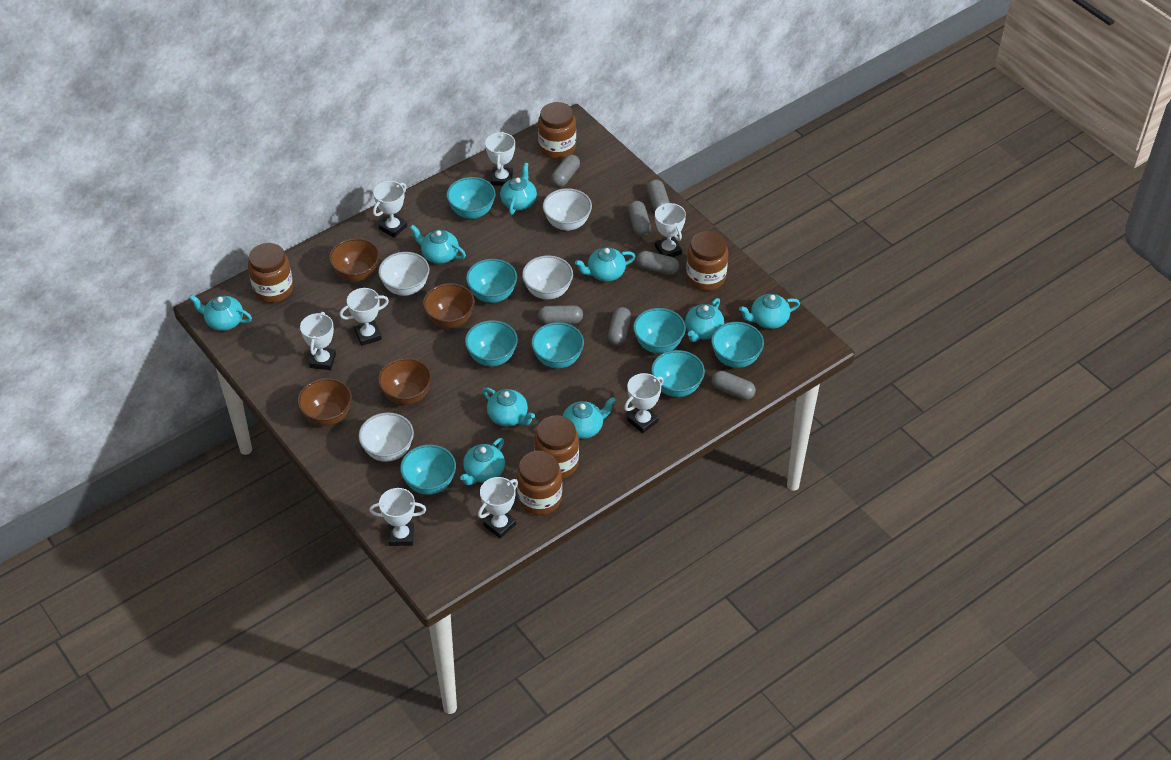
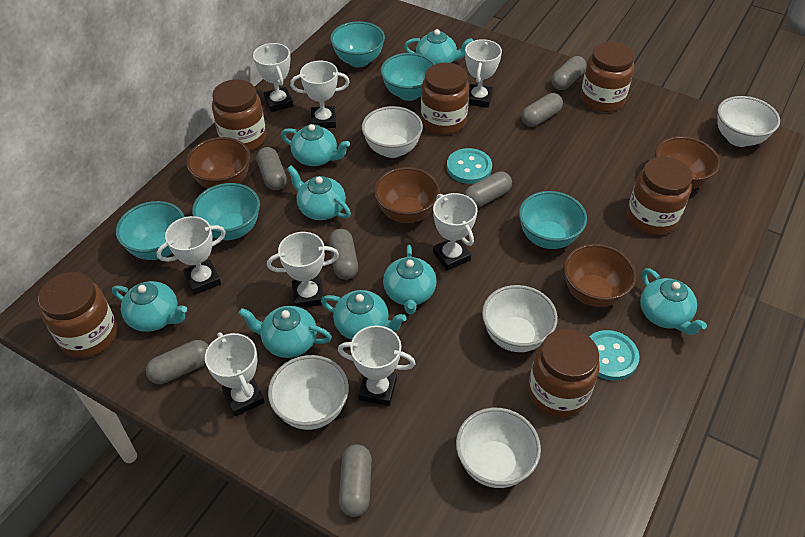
brown jar: [248,243,293,303] [517,451,562,515] [534,415,579,479] [538,102,576,159] [686,231,728,291] = 5 -> [38,272,117,358] [212,79,266,151] [421,63,469,135] [528,329,600,418] [581,41,634,112] [627,157,693,235] = 6
turquoise bowl: [400,444,456,495] [446,177,496,219] [465,320,518,366] [466,259,517,303] [531,322,584,368] [633,308,686,354] [651,350,705,397] [711,322,764,368] = 8 -> [116,201,185,260] [192,183,260,240] [330,21,385,68] [381,53,435,101] [519,191,587,249] = 5
turquoise button: none = 0 -> [447,148,492,184] [589,330,639,381] = 2
turquoise teapot: [189,295,252,331] [410,225,466,264] [460,438,505,485] [483,388,535,427] [500,162,537,215] [563,397,616,439] [575,247,635,281] [685,298,724,342] [739,294,800,329] = 9 -> [112,281,187,332] [238,306,332,358] [281,124,350,166] [287,166,351,220] [321,290,407,340] [383,245,437,314] [404,29,473,64] [640,268,707,335] = 8
white bowl: [358,413,414,462] [378,252,429,296] [522,255,573,300] [543,188,592,231] = 4 -> [268,355,349,430] [362,106,423,158] [456,408,541,488] [482,285,558,352] [717,96,780,147] = 5

